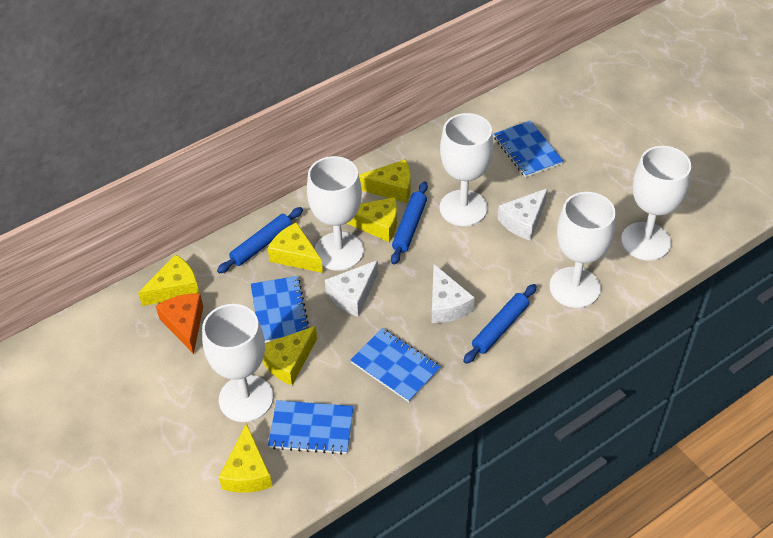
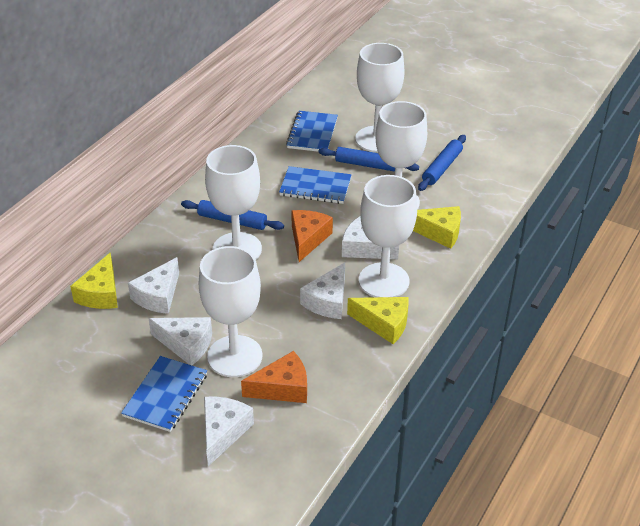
blue notebook: [251,276,309,343] [268,400,354,455] [350,328,441,402] [494,120,563,178] = 4 -> [121,356,207,432] [279,166,352,204] [286,111,338,152] = 3
orange cheese: [156,293,203,354] = 1 -> [241,351,307,403] [291,210,333,262] = 2
white cheese: [325,260,378,317] [432,264,475,323] [498,188,548,241] = 3 -> [128,257,179,314] [148,317,212,365] [204,396,254,466] [300,262,345,319] [342,216,399,259] = 5
yellow cheese: [138,254,199,306] [219,423,273,493] [263,326,317,385] [267,222,323,273] [347,197,397,242] [359,159,411,203] = 6 -> [70,253,118,309] [347,297,409,344] [413,206,461,249] = 3

